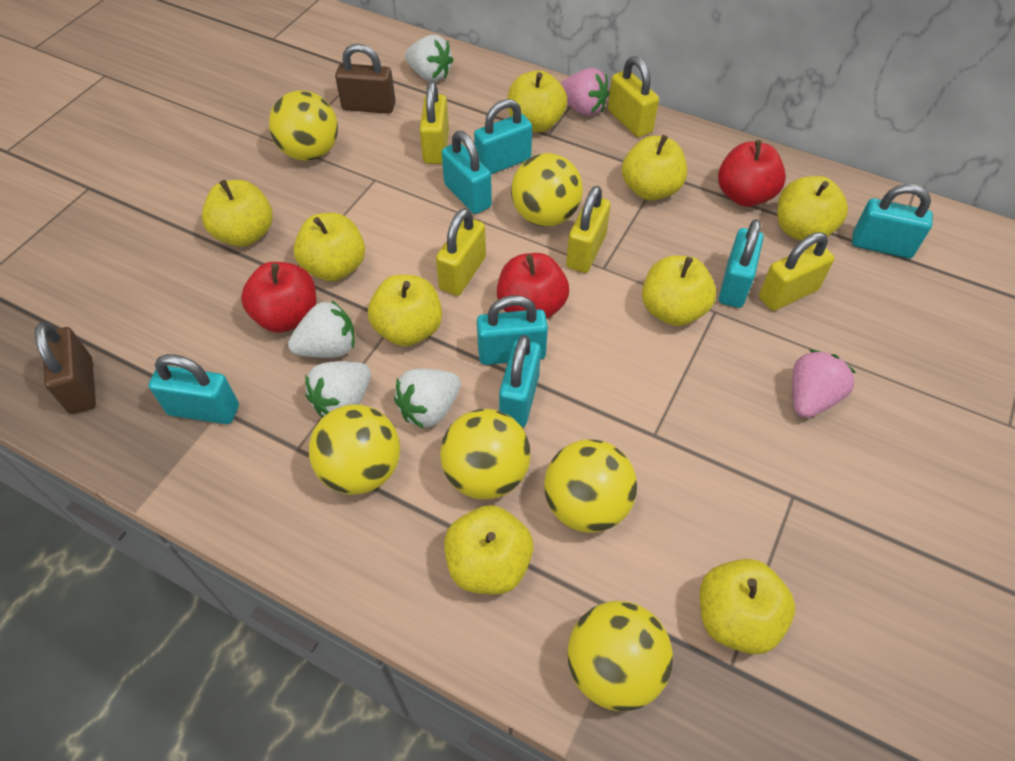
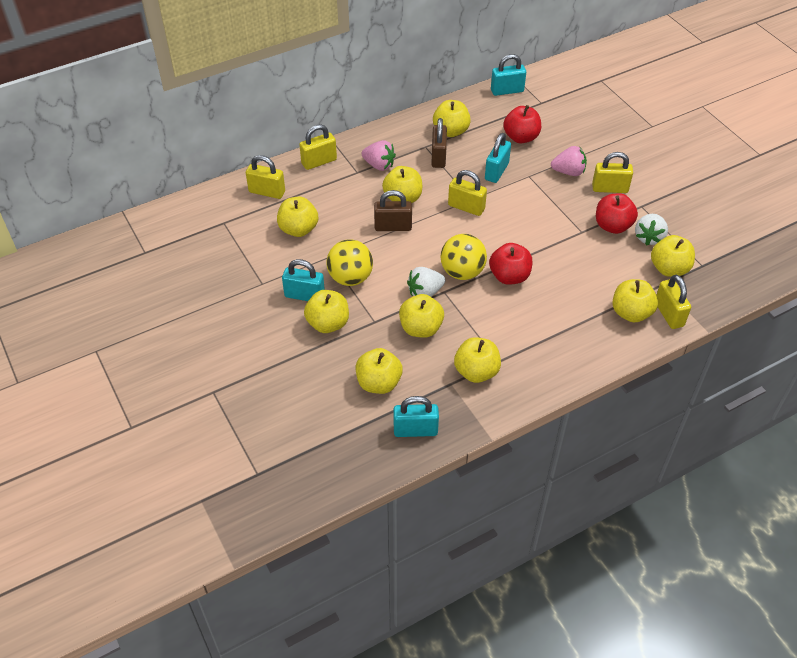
turquoise padlock: [149,354,239,424] [442,131,492,214] [474,99,532,174] [477,295,548,365] [499,335,541,427] [719,219,763,308] [852,184,933,258] = 7 -> [282,259,325,301] [393,396,439,437] [485,133,511,183] [491,54,526,96] = 4
white strawberry: [288,300,355,358] [305,361,371,417] [394,369,461,429] [405,35,454,82] = 4 -> [407,267,446,297] [635,214,668,245] = 2
yellow ball: [269,90,338,161] [309,404,400,495] [440,409,530,500] [511,153,583,226] [544,439,637,533] [568,601,673,711] = 6 -> [327,239,373,286] [440,234,487,280] = 2

